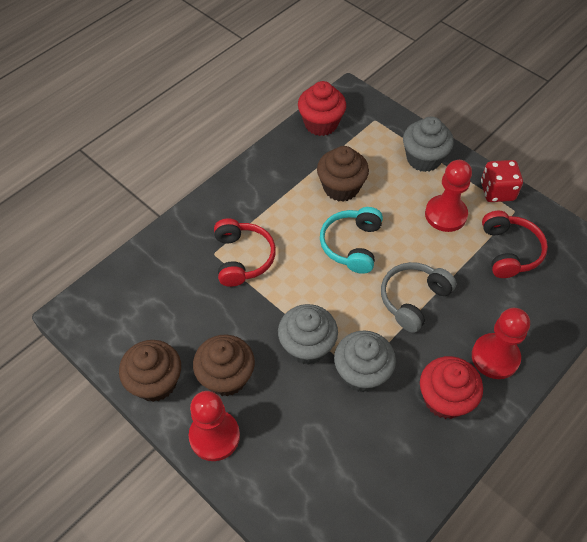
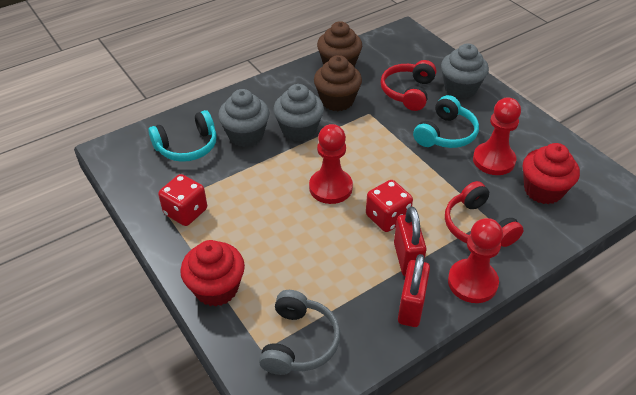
brown cupcake: [119,340,181,402] [193,335,255,396] [317,146,369,202] = 3 -> [314,55,362,111] [317,21,362,67] = 2
red dice: [481,160,523,202] = 1 -> [158,174,207,226] [366,180,413,232] = 2
red padlock: none = 0 -> [394,206,426,276] [398,254,430,327] = 2
turquoise headphones: [320,207,383,274] = 1 -> [148,110,217,162] [413,95,479,148] = 2

